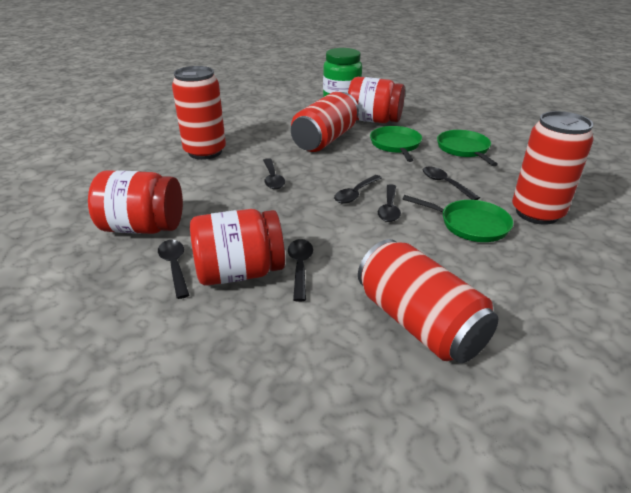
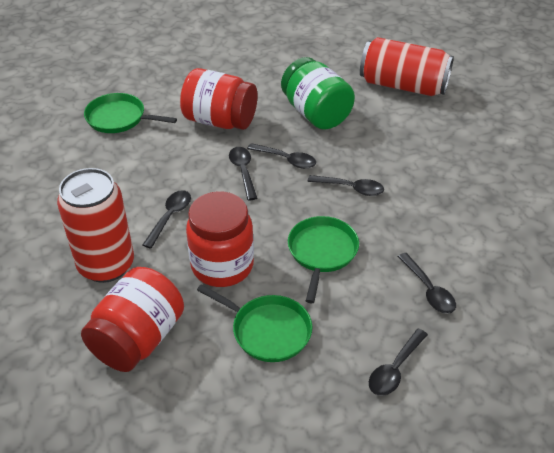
red can: [172,66,226,160] [291,92,359,152] [358,239,498,363] [512,111,593,225] = 4 -> [57,168,134,283] [360,37,454,96] = 2

